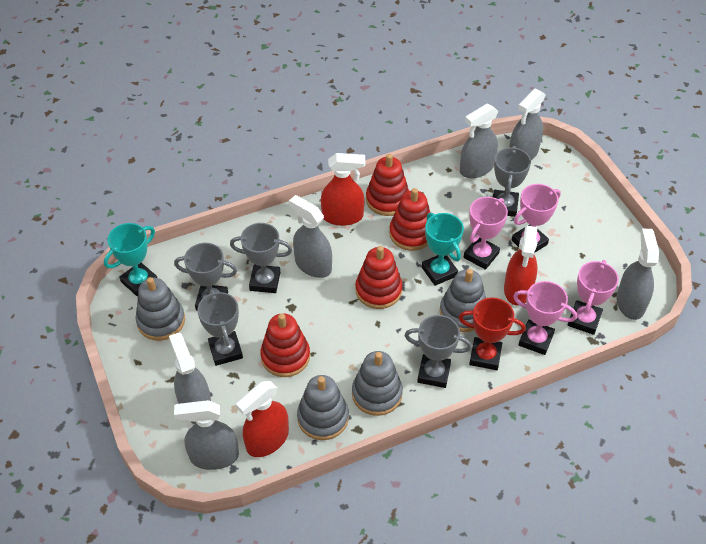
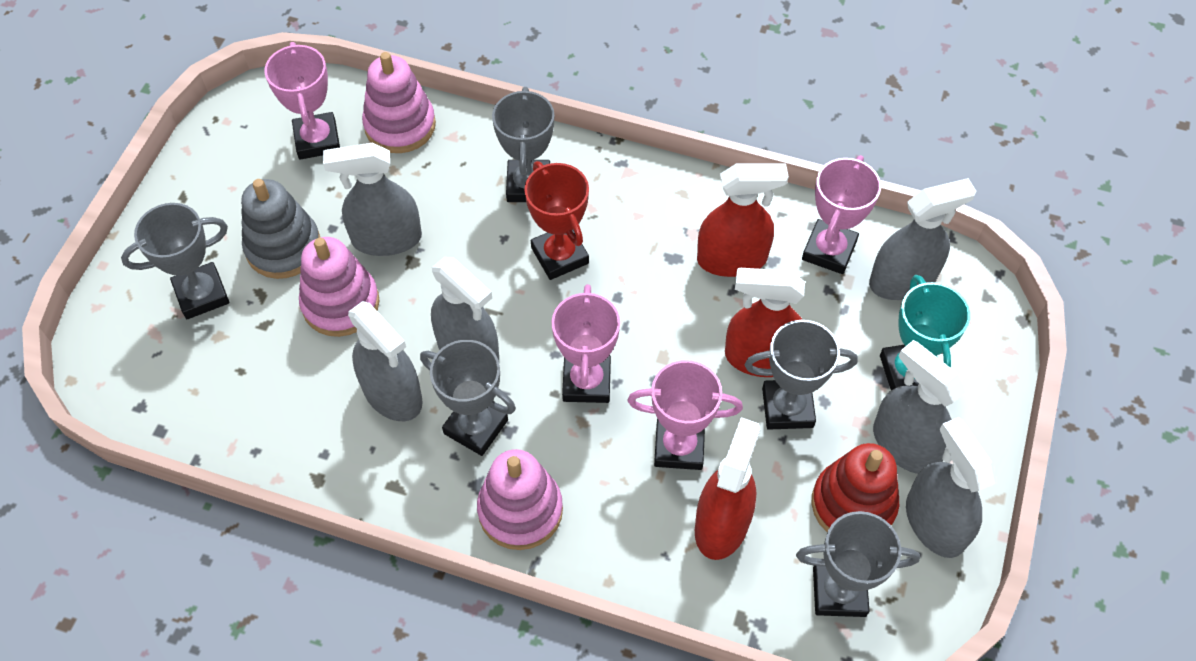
grey stacking toy: [136,277,185,341] [297,375,349,440] [352,351,403,416] [439,269,486,332] = 4 -> [241,179,320,279] = 1
pink stacking toy: none = 0 -> [299,237,380,337] [362,52,436,153] [477,449,563,550] = 3
red stacking toy: [260,313,310,377] [355,246,403,309] [366,154,409,216] [389,188,431,251] = 4 -> [812,443,899,532] = 1
turquoise trophy: [104,223,157,297] [422,213,464,286] = 2 -> [880,275,970,390] = 1

